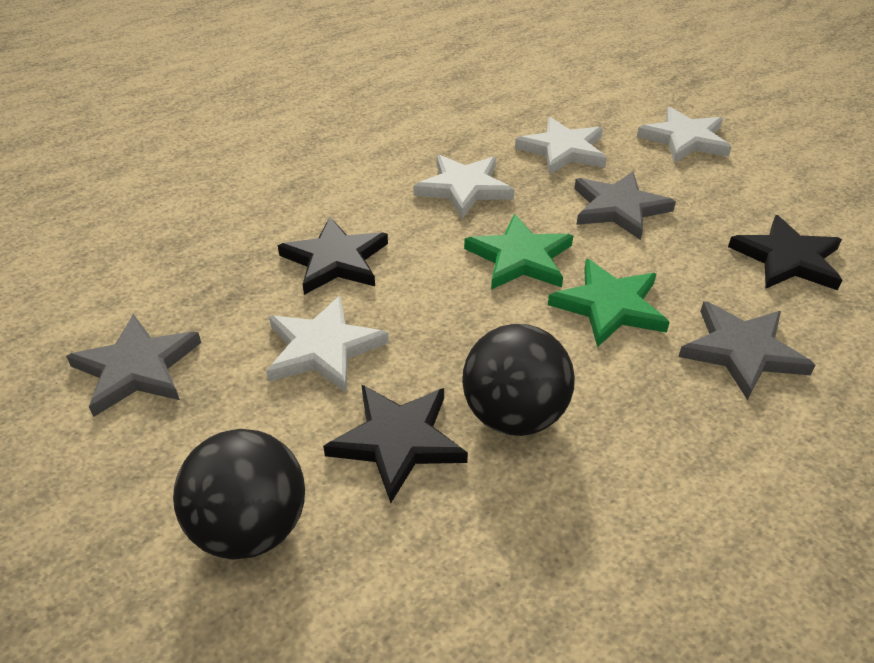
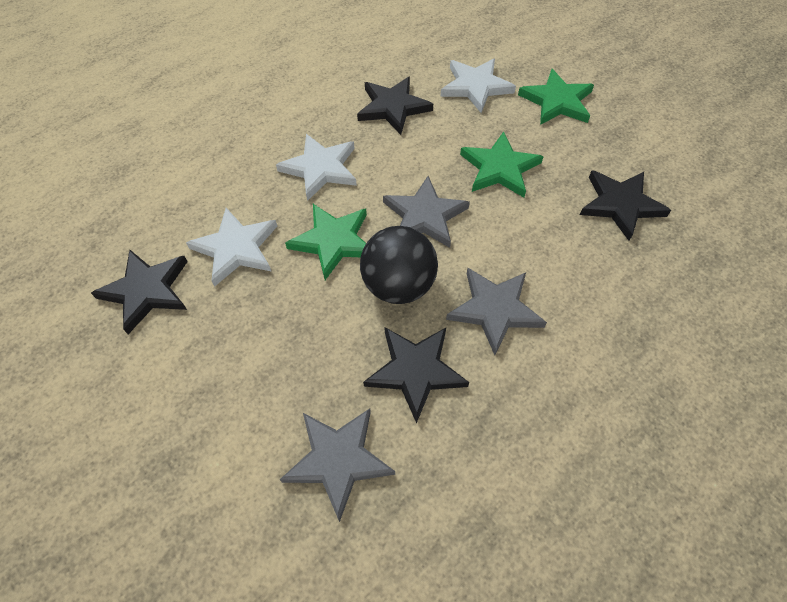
black ball: [173,429,305,560] [462,324,575,436] = 2 -> [360,226,438,304] = 1
black star: [278,217,388,295] [323,384,468,503] [728,215,842,290] = 3 -> [91,250,188,334] [357,77,433,135] [363,327,469,423] [580,170,671,241] = 4
green star: [464,214,573,290] [548,259,670,347] = 2 -> [285,204,367,280] [460,132,544,198] [518,69,594,125] = 3
white star: [266,296,389,393] [414,155,515,218] [515,117,607,175] [637,107,731,162] = 4 -> [186,208,277,287] [276,134,357,201] [440,58,516,113] = 3

